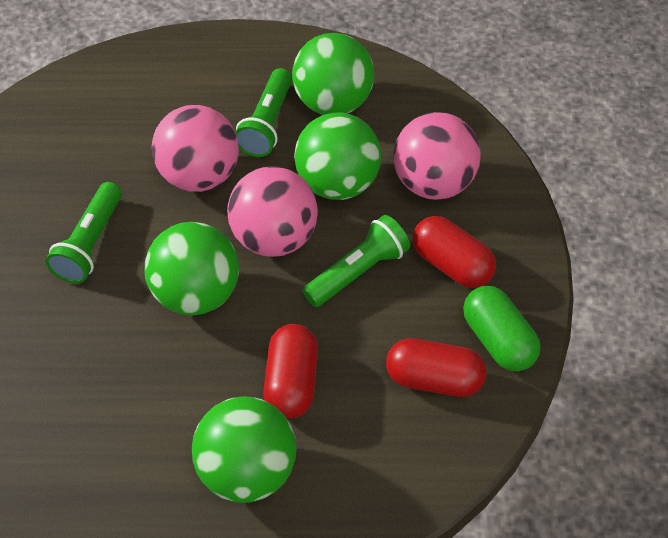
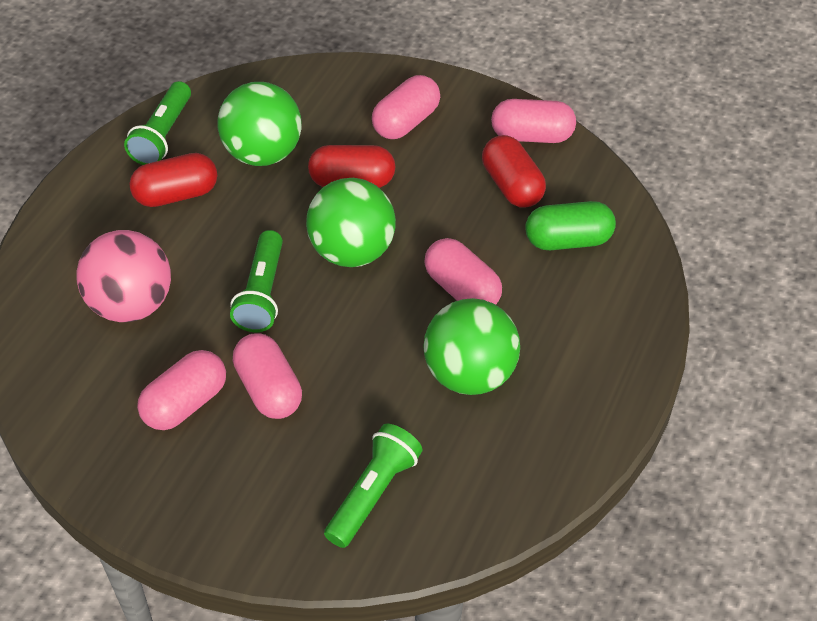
green ball: [145,222,239,316] [192,396,297,503] [292,33,374,115] [294,113,381,200] = 4 -> [218,82,302,166] [306,178,396,267] [423,298,520,395] = 3
pink ball: [152,105,239,192] [227,166,318,257] [393,112,481,200] = 3 -> [76,230,171,322] = 1
pink capsule: none = 0 -> [137,350,226,430] [233,333,302,419] [372,75,440,139] [424,238,502,305] [491,99,576,143] = 5

